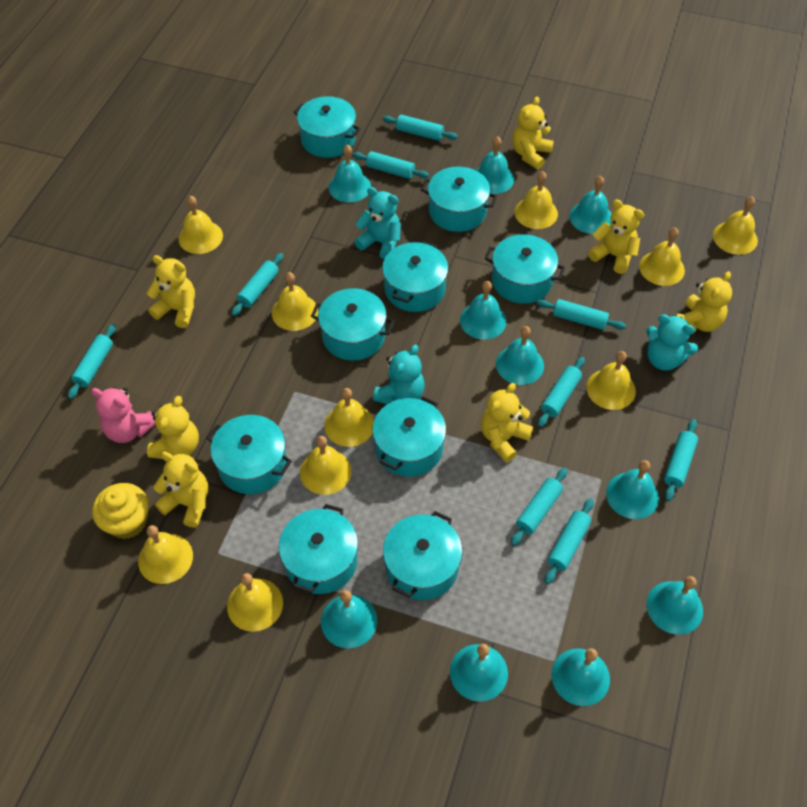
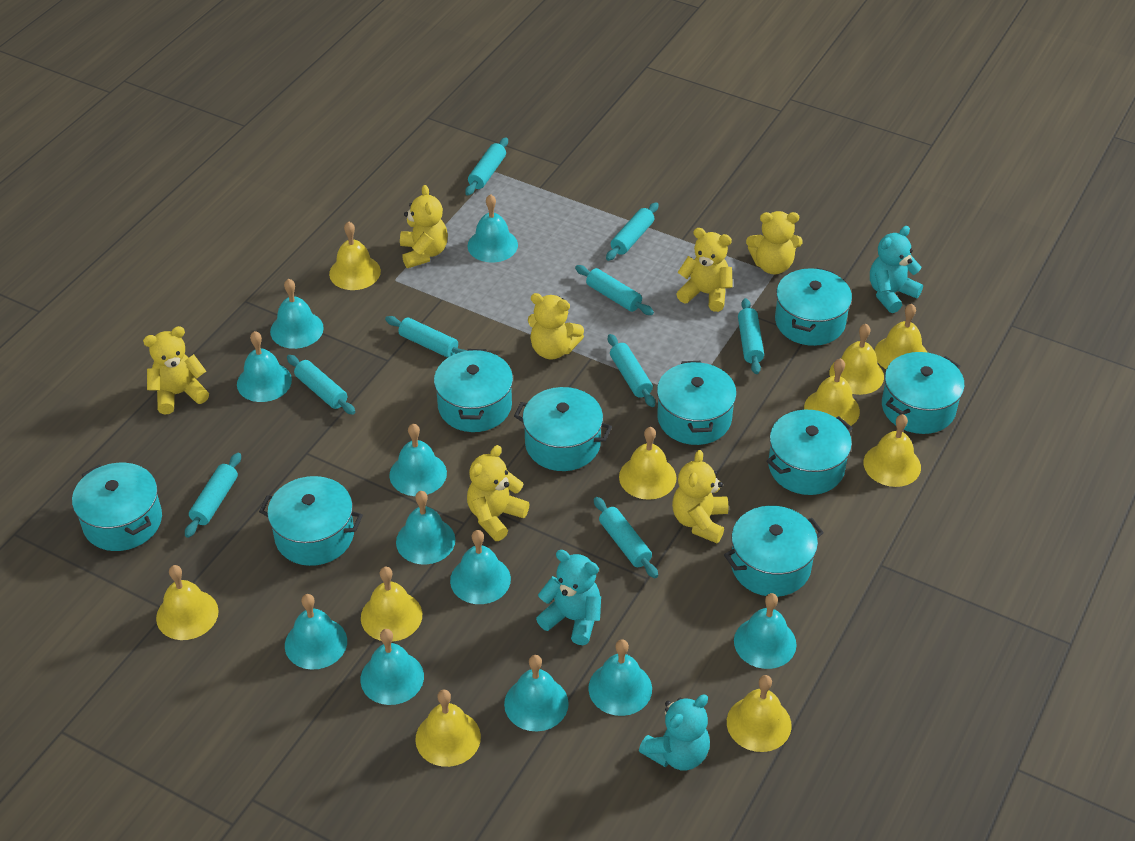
pink teddy bear: [91,387,156,443] = 1 -> none = 0
turquoise bell: [321,590,377,648] [329,145,371,203] [450,644,508,702] [460,281,507,340] [476,136,514,194] [496,326,544,385] [551,648,610,706] [569,176,612,234] [606,460,659,519] [646,576,703,635] = 10 -> [237,331,292,402] [270,279,324,349] [285,594,347,670] [360,629,424,705] [389,424,447,496] [396,491,455,564] [450,530,511,604] [467,194,518,263] [504,655,569,731] [588,639,652,716] [734,593,797,669] = 11
yellow cupcake: [92,483,149,539] = 1 -> none = 0

